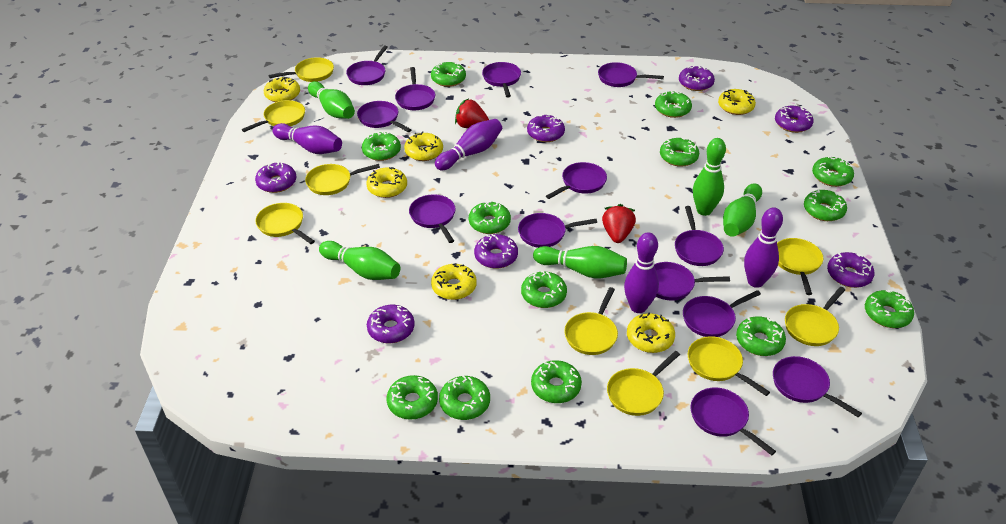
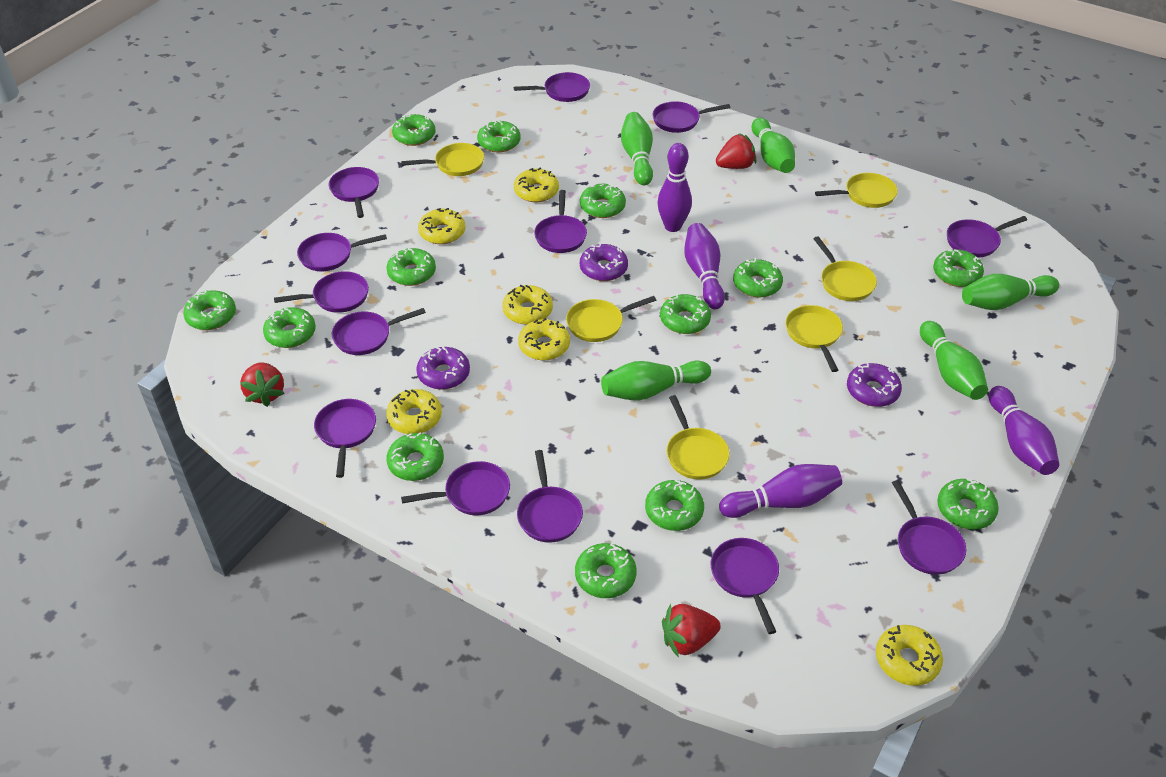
purple donut: [255,162,296,193] [367,305,415,343] [474,234,518,269] [527,115,565,142] [679,65,715,91] [775,106,814,133] [827,252,874,288] = 7 -> [416,347,470,390] [580,243,628,281] [847,362,902,407] = 3
red strawberry: [455,98,489,128] [602,204,636,243] = 2 -> [240,362,285,407] [662,603,721,658] [716,133,756,169] = 3
yellow pan: [242,100,305,132] [255,203,315,244] [269,57,334,82] [305,164,380,195] [564,287,618,355] [607,351,680,416] [688,336,770,396] [777,238,824,295] [785,287,845,346] = 9 -> [401,143,484,176] [566,296,656,342] [666,395,730,480] [785,305,843,372] [813,236,877,301] [815,173,898,208] = 6

